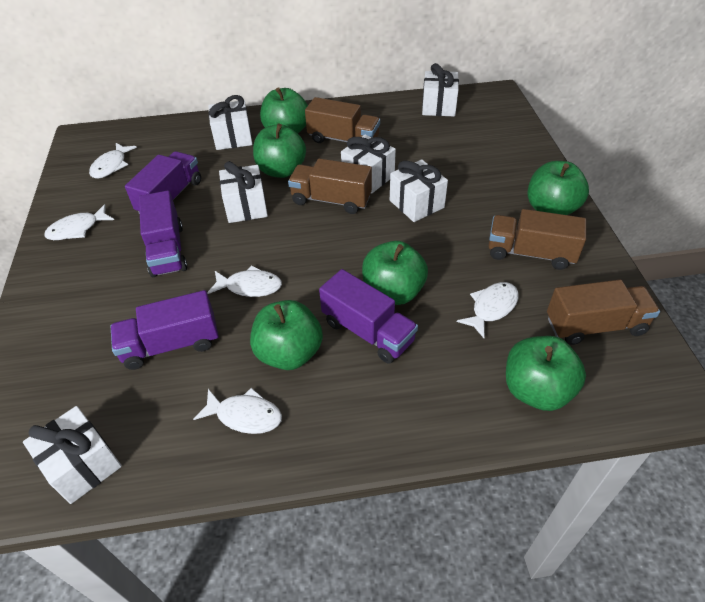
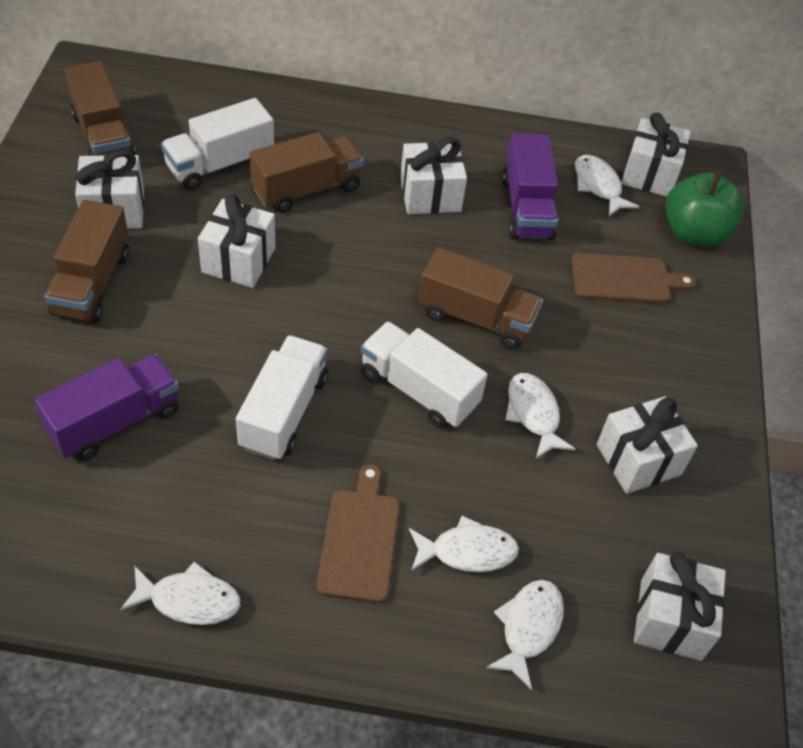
brown cutting board: none = 0 -> [316,464,400,603] [571,253,696,303] = 2
green apple: [250,300,323,370] [253,123,306,178] [260,87,308,134] [362,241,428,305] [506,336,586,411] [528,161,589,215] = 6 -> [666,172,744,247] = 1
purple truck: [110,290,219,370] [125,151,201,214] [139,191,187,277] [319,269,418,364] = 4 -> [35,354,179,461] [502,133,558,240] = 2
white truck: none = 0 -> [161,98,274,190] [236,335,328,460] [361,321,488,428] = 3

